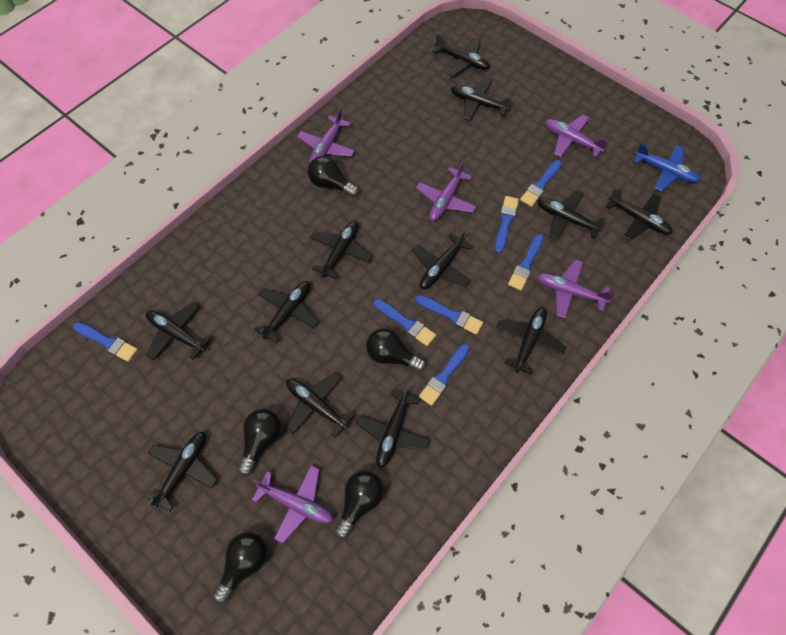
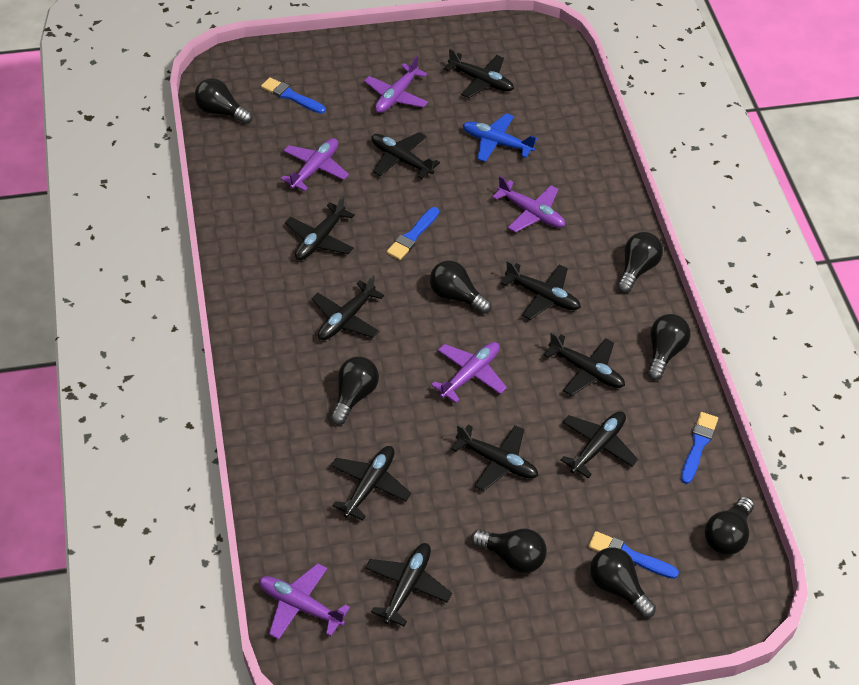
black light bulb: [212,532,267,604] [237,409,282,476] [307,156,359,197] [334,470,384,539] [366,328,426,372] = 5 -> [194,78,253,124] [330,356,379,425] [430,261,492,314] [471,528,547,573] [590,547,656,618] [617,232,663,293] [647,314,690,380] [705,497,754,555] = 8
black plane: [144,432,217,511] [146,302,211,360] [254,281,319,343] [286,373,355,438] [310,220,373,279] [356,387,430,468] [412,230,473,289] [432,34,490,77] [451,78,512,120] [497,307,566,375] [537,190,607,240] [606,188,673,241] = 12 -> [285,196,355,260] [312,275,384,340] [331,446,411,521] [365,543,452,627] [371,132,440,179] [444,48,514,98] [451,424,538,491] [501,260,581,320] [544,332,625,396] [560,411,638,478] = 10
blue brush: [73,322,138,362] [374,299,436,346] [416,295,483,335] [419,344,470,406] [494,196,519,253] [508,234,544,291] [520,160,562,207] = 7 -> [261,77,326,114] [387,207,439,260] [588,531,679,579] [681,412,718,484] = 4

